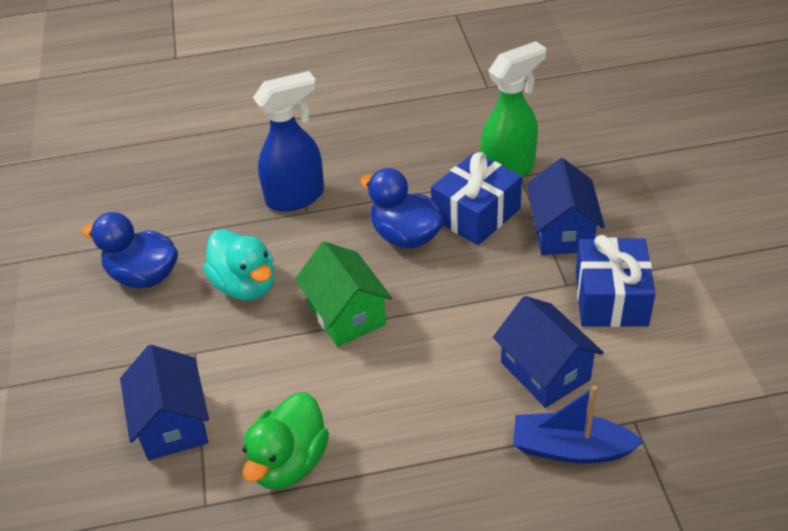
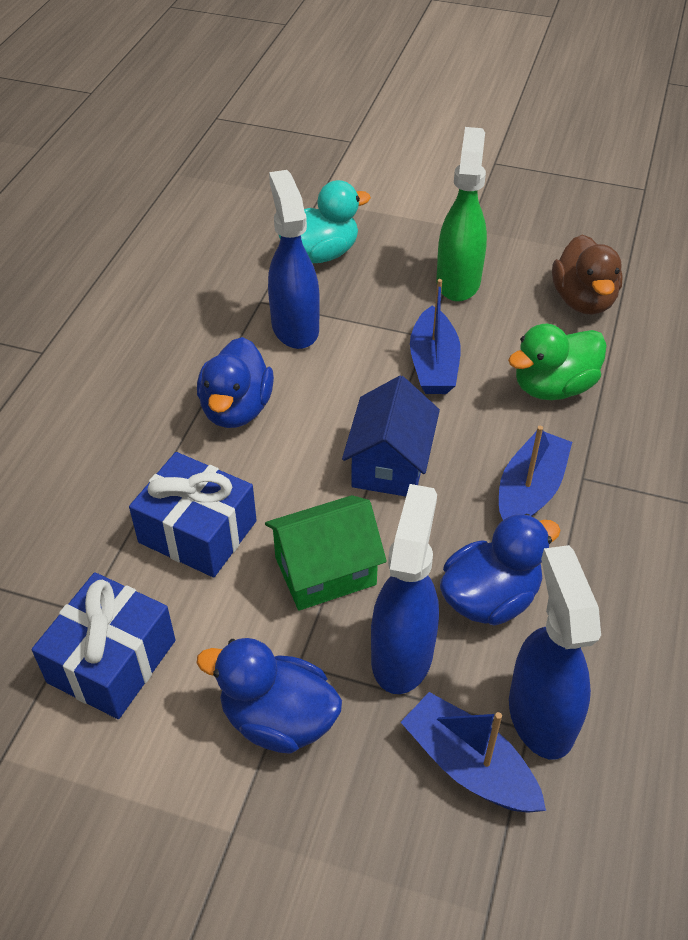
blue boat: [513,386,644,464] = 1 -> [401,692,546,813] [410,279,461,394] [499,426,572,520] = 3
blue duck: [82,212,178,288] [360,168,444,249] = 2 -> [197,337,274,428] [197,638,342,754] [440,514,560,626] = 3
blue house: [120,345,209,460] [493,296,604,408] [527,158,605,255] = 3 -> [342,376,440,497] = 1
blue spray bottle: [253,71,324,212] = 1 -> [268,170,320,349] [371,484,439,694] [509,545,601,760] = 3
brown duck: none = 0 -> [552,235,623,315] = 1

